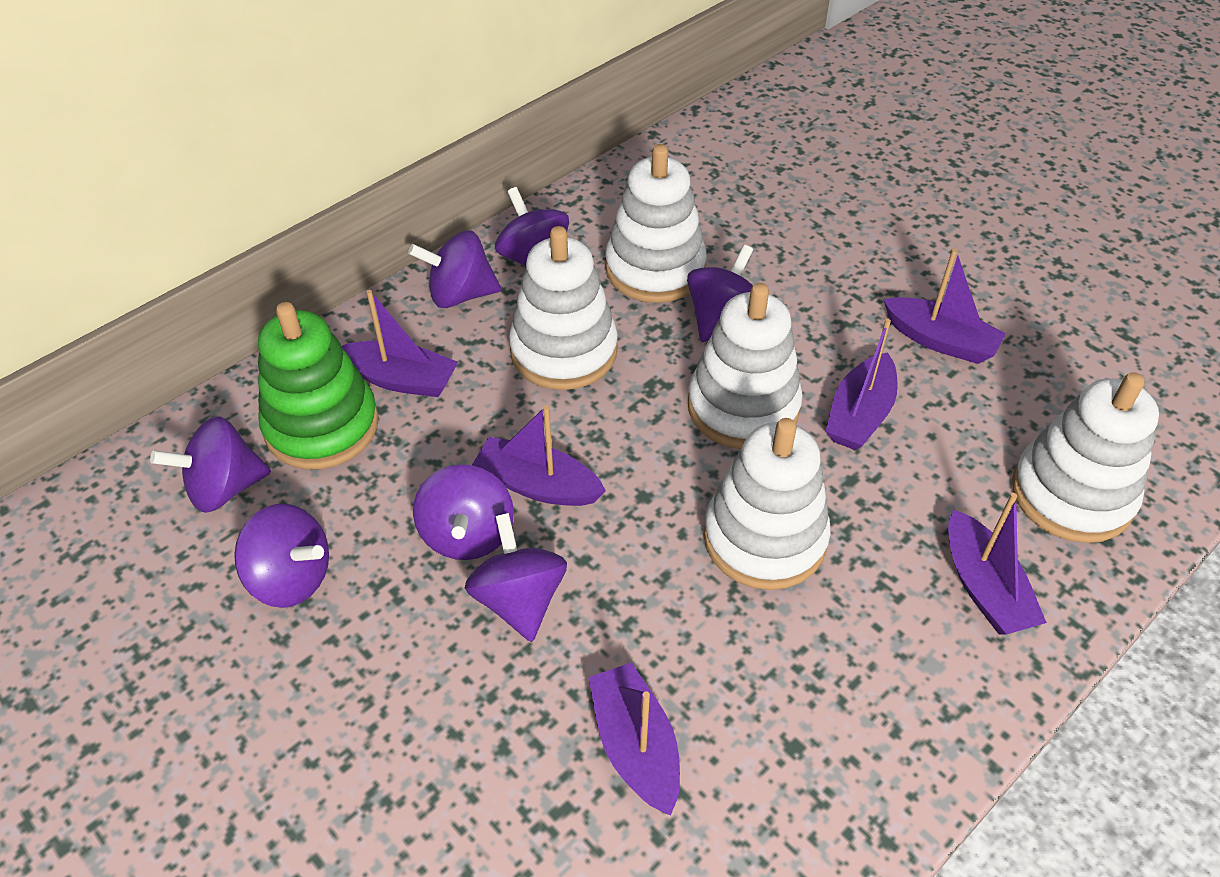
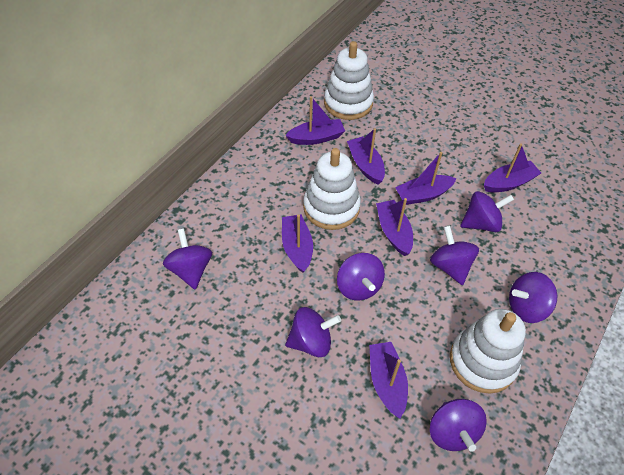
green stacking toy: [258,302,379,469] = 1 -> none = 0
purple boat: [342,290,458,397] [472,405,606,506] [588,662,680,816] [826,319,898,450] [884,249,1006,364] [948,493,1047,635] = 6 -> [282,214,313,273] [285,96,345,145] [347,128,385,185] [369,342,408,419] [376,198,413,256] [395,152,457,205] [484,144,541,192] = 7
white stacking toy: [509,226,618,390] [605,144,707,303] [688,283,803,449] [704,418,831,590] [1012,372,1159,543] = 5 -> [303,148,361,230] [324,41,374,120] [450,309,526,394] = 3

